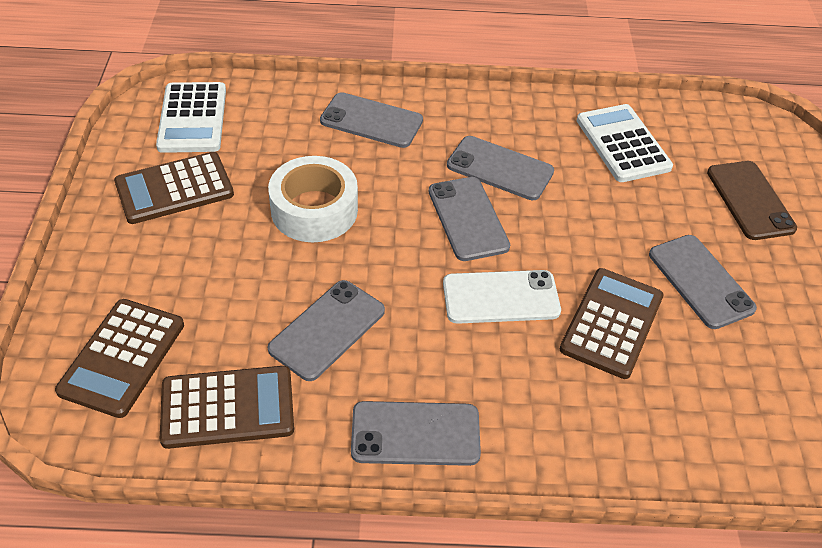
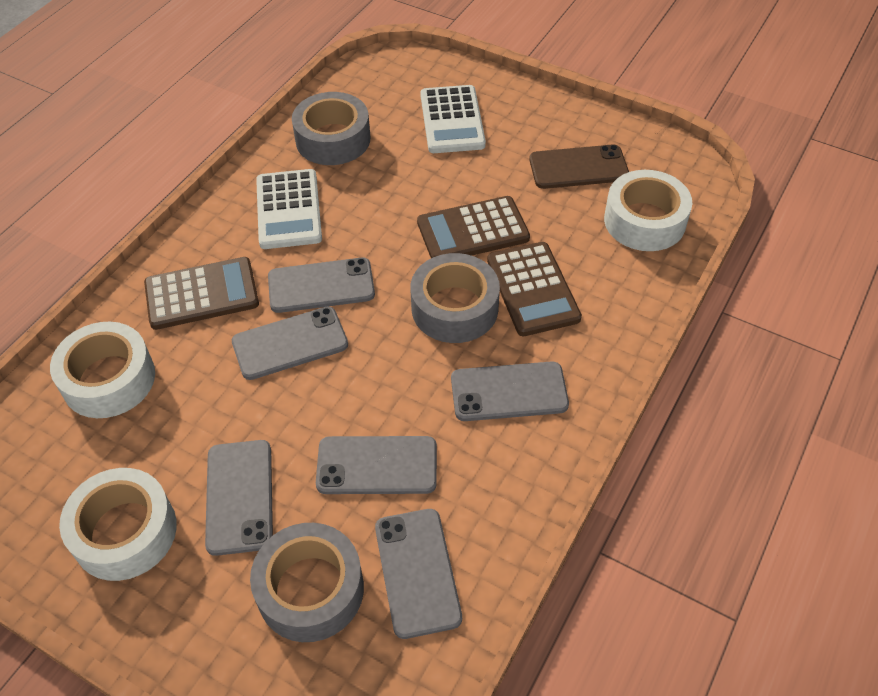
brown calculator: [55,299,184,418] [114,152,234,224] [160,366,294,449] [560,268,664,379] = 4 -> [144,257,259,330] [417,196,530,258] [487,242,582,336] = 3
grey tape: none = 0 -> [250,523,364,642] [292,92,370,165] [410,253,500,343] = 3
white phone: [443,270,561,324] = 1 -> none = 0
white tape: [268,156,358,242] = 1 -> [50,322,155,418] [59,468,177,581] [604,170,692,251] = 3

